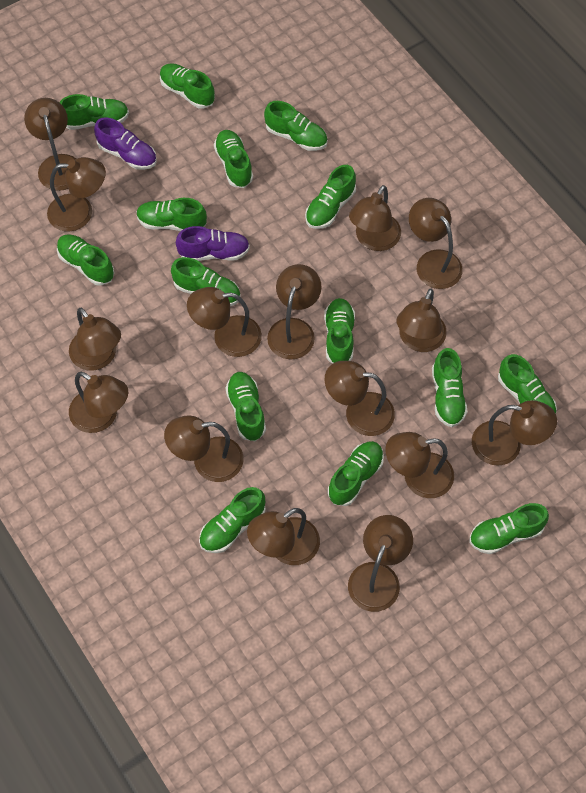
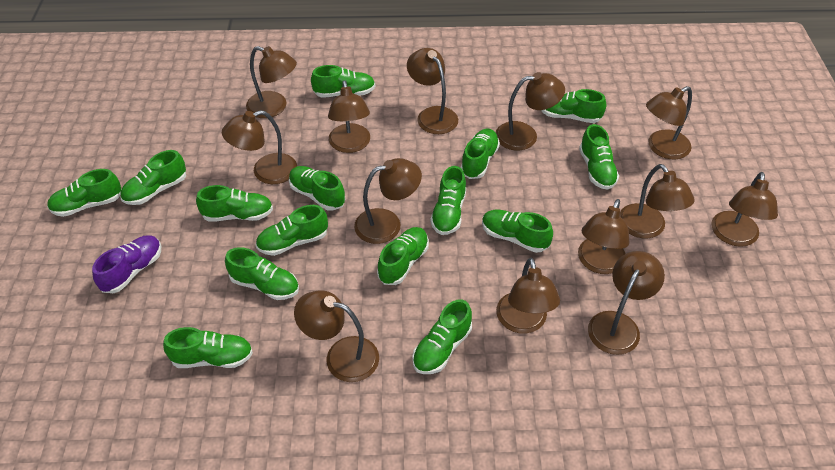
brown lamp: [24,98,76,191] [47,157,106,232] [69,308,121,371] [69,372,128,433] [164,415,244,482] [187,287,262,357] [247,508,320,565] [267,264,322,360] [325,361,395,436] [348,515,413,612] [349,185,401,251] [385,432,454,498] [396,289,447,352] [409,198,463,289] [472,400,557,466] = 15 -> [222,110,297,184] [246,46,297,118] [294,290,379,382] [328,80,370,153] [354,158,422,244] [407,48,458,134] [495,72,565,151] [496,258,560,334] [578,199,629,274] [588,251,665,355] [619,164,695,238] [646,86,692,160] [711,172,778,247] = 13
purple shoe: [94,118,157,170] [176,226,250,261] = 2 -> [92,235,161,293] = 1

